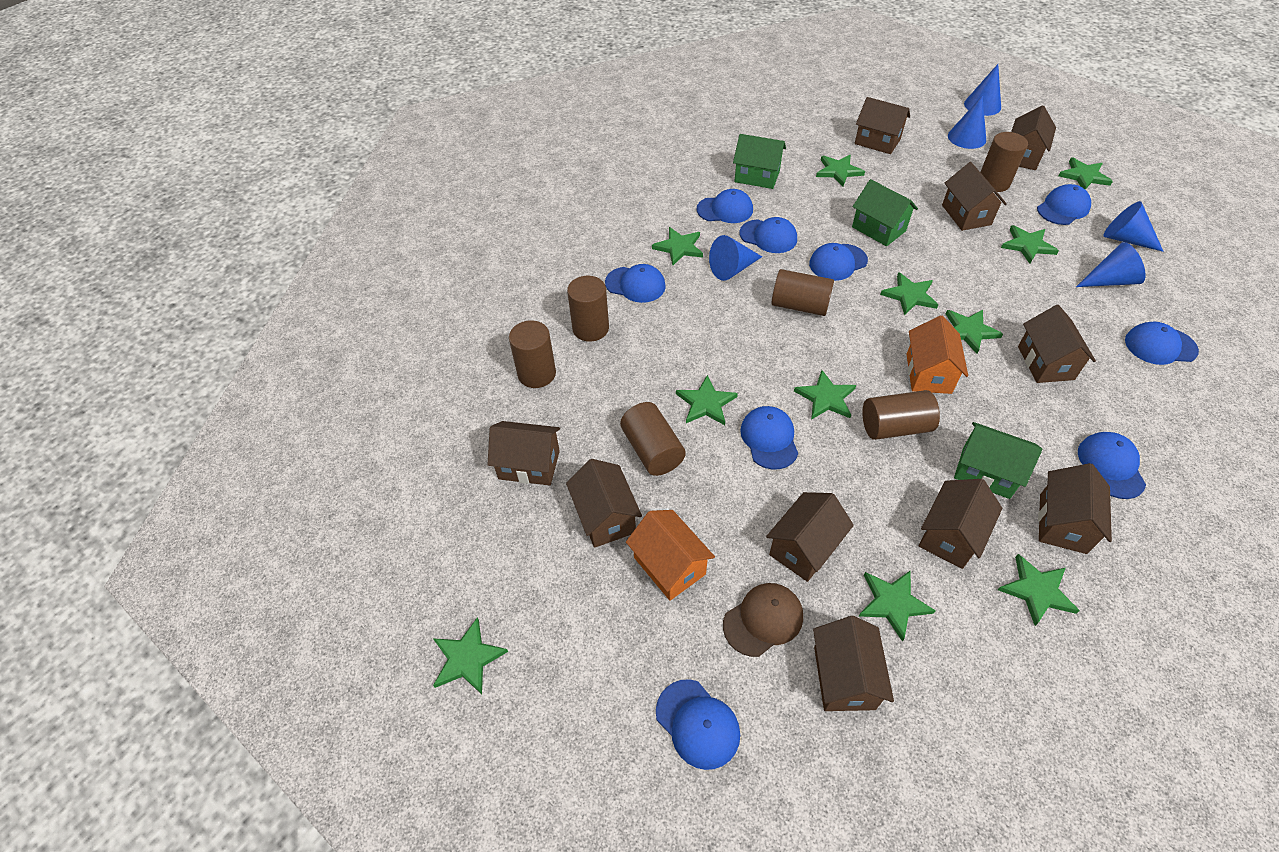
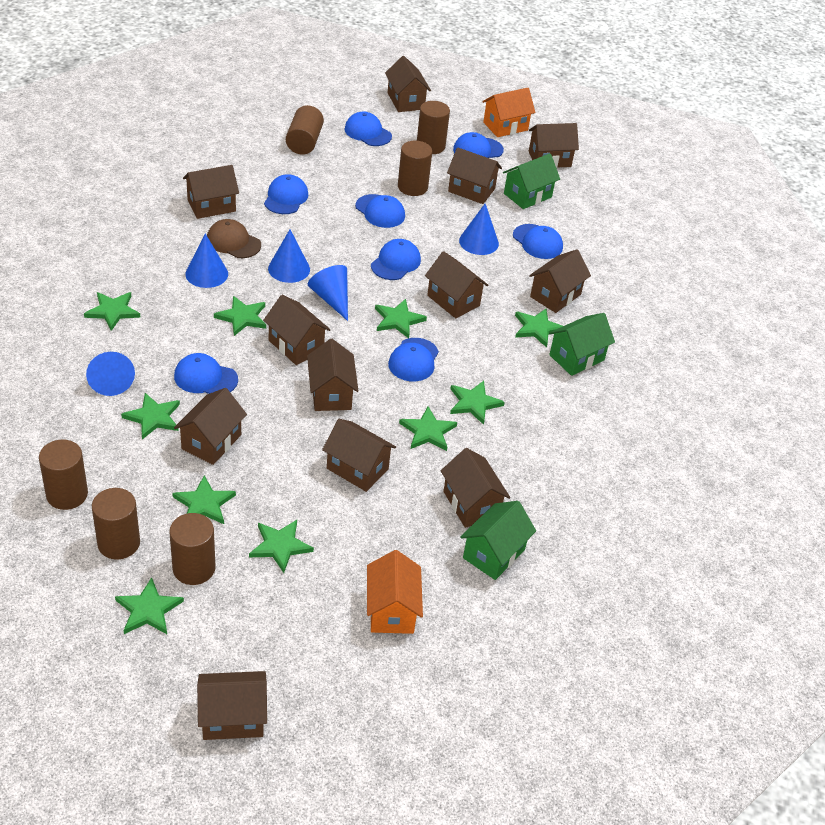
blue cap: [605,264,666,303] [656,679,740,770] [697,189,753,223] [739,217,797,253] [740,406,798,470] [809,243,868,281] [1037,184,1091,225] [1078,432,1146,499] [1125,321,1199,365] = 9 -> [174,353,238,394] [264,174,309,214] [345,111,392,146] [355,194,405,228] [371,239,421,280] [388,338,439,382] [453,132,504,158] [513,224,563,259] = 8
brown house: [487,421,560,485] [566,459,642,548] [766,492,854,582] [813,616,894,711] [855,97,910,154] [918,479,1002,569] [942,162,1007,231] [1011,106,1056,170] [1018,305,1096,383] [1038,463,1112,554] = 10 -> [174,388,247,465] [183,165,239,219] [197,671,267,740] [263,295,330,365] [307,339,358,411] [322,419,396,492] [385,56,431,112] [425,251,488,319] [441,448,510,528] [447,147,502,204] [529,123,579,168] [529,249,591,313] = 12
green star: [433,617,508,695] [652,227,703,265] [676,375,738,425] [794,370,856,420] [816,155,865,186] [859,570,936,642] [880,272,938,315] [946,310,1003,354] [998,554,1080,626] [1001,225,1059,264] [1058,157,1113,189] = 11 -> [84,292,141,331] [115,577,184,634] [121,393,180,439] [172,475,236,524] [214,296,266,336] [249,520,314,573] [375,299,427,338] [399,406,457,451] [450,381,505,425] [515,309,563,348] = 10

